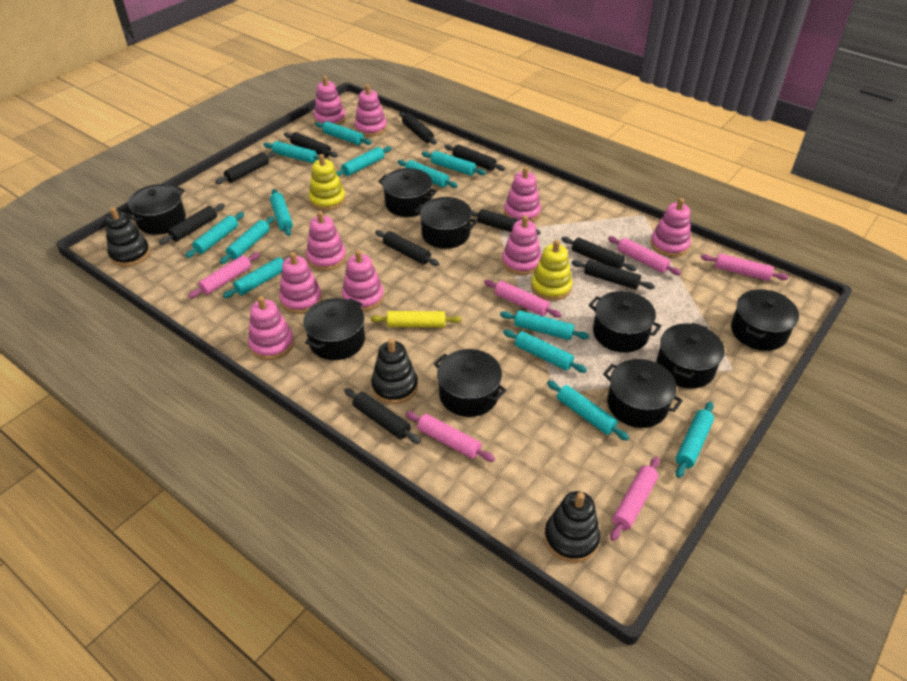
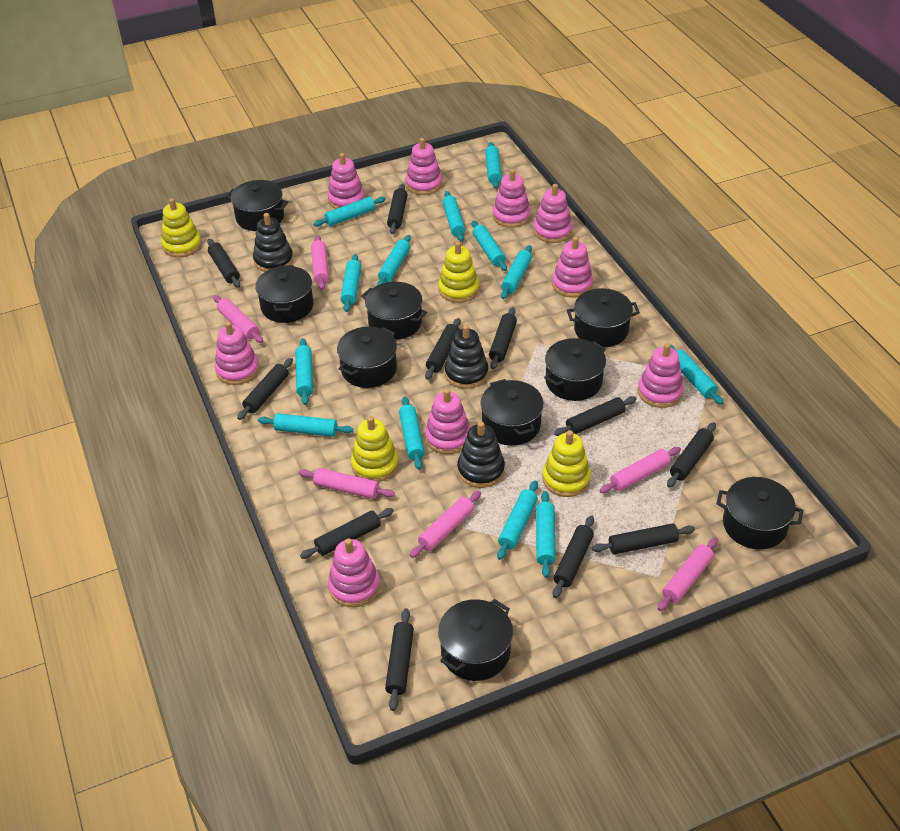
black rolling pin: [159,203,225,245] [215,151,277,184] [284,132,338,158] [344,388,421,444] [375,230,440,266] [399,112,437,144] [444,144,505,171] [471,209,541,235] [561,237,637,271] [571,260,655,289] = 10 -> [207,239,240,288] [237,358,293,420] [300,508,394,559] [385,608,414,711] [387,184,407,234] [425,318,461,380] [489,307,517,369] [553,515,594,598] [554,396,637,436] [592,523,695,554] [667,422,716,488] = 11
yellow rolling pin: [371,311,462,327] = 1 -> none = 0
yellow stacking toy: [309,154,345,211] [531,240,572,301] = 2 -> [161,198,202,257] [351,416,398,482] [438,242,479,303] [542,430,591,497] = 4

